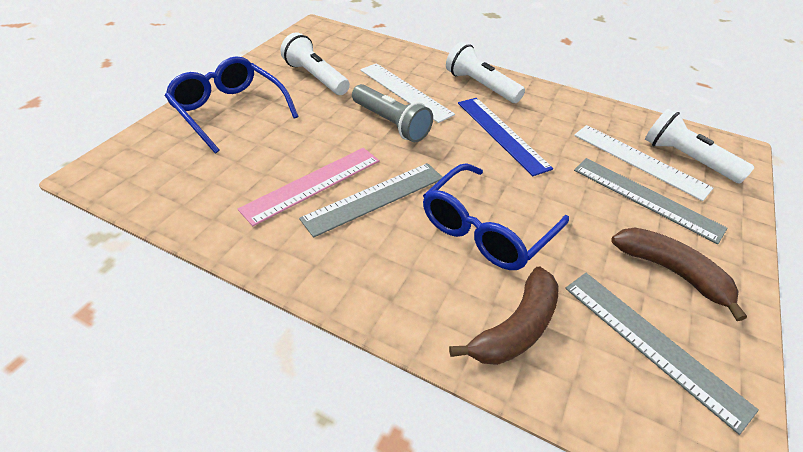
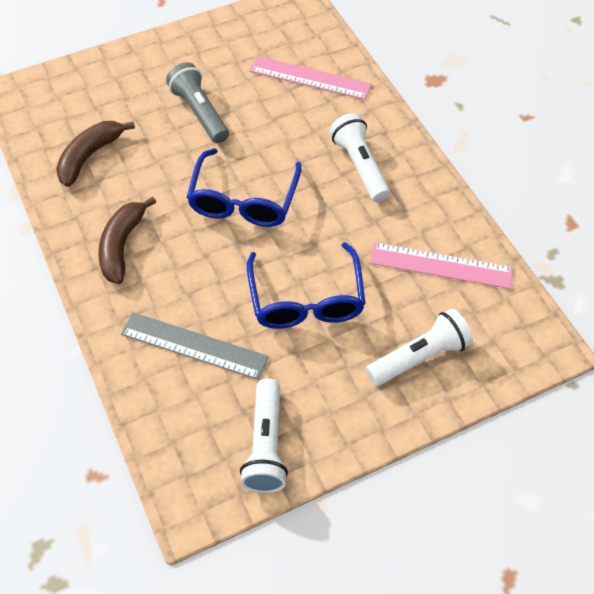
blue ruler: [458,98,553,176] = 1 -> none = 0
grey ruler: [299,163,443,238] [565,273,759,435] [574,158,727,244] = 3 -> [121,312,268,380] = 1
pink ruler: [238,148,380,226] = 1 -> [250,56,372,100] [370,242,513,289] = 2
white ruler: [360,63,455,123] [574,125,713,201] = 2 -> none = 0

